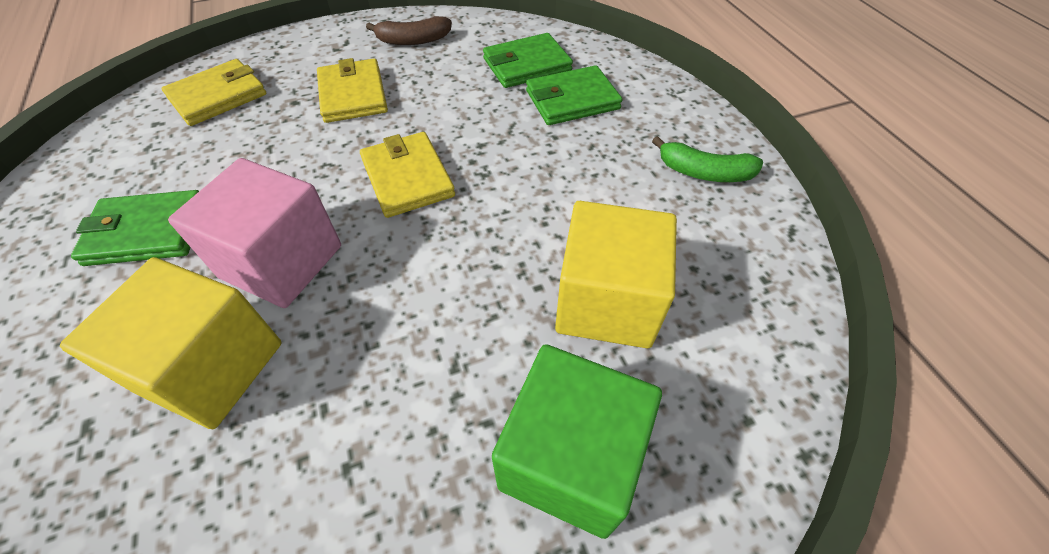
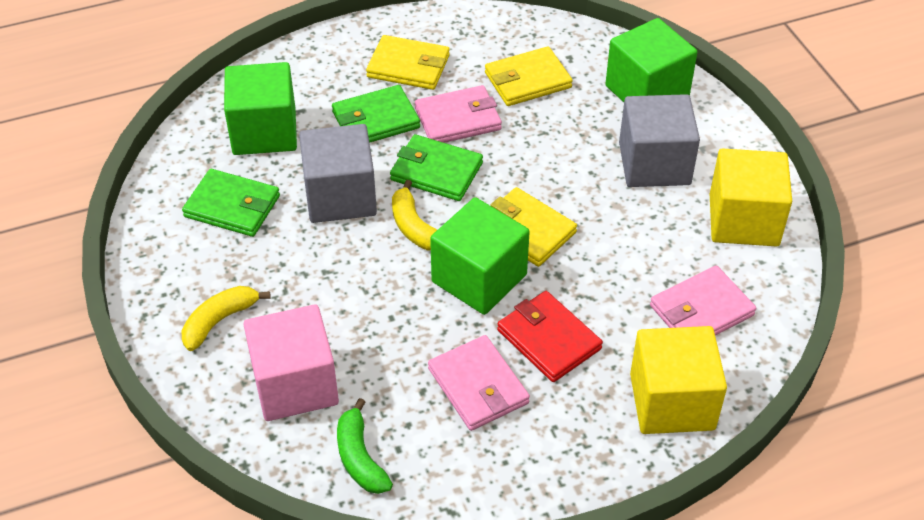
brown banana: [366,16,452,45] = 1 -> none = 0
green cube: [492,344,662,539] = 1 -> [224,62,297,155] [430,197,530,315] [605,18,697,102] = 3
grey cube: none = 0 -> [299,124,377,223] [619,94,700,187] = 2
pink wallet: none = 0 -> [415,85,502,143] [428,335,530,431] [650,266,756,336] = 3
red wallet: none = 0 -> [497,291,603,382] = 1
yellow banana: none = 0 -> [181,286,271,351] [392,180,437,251] = 2

